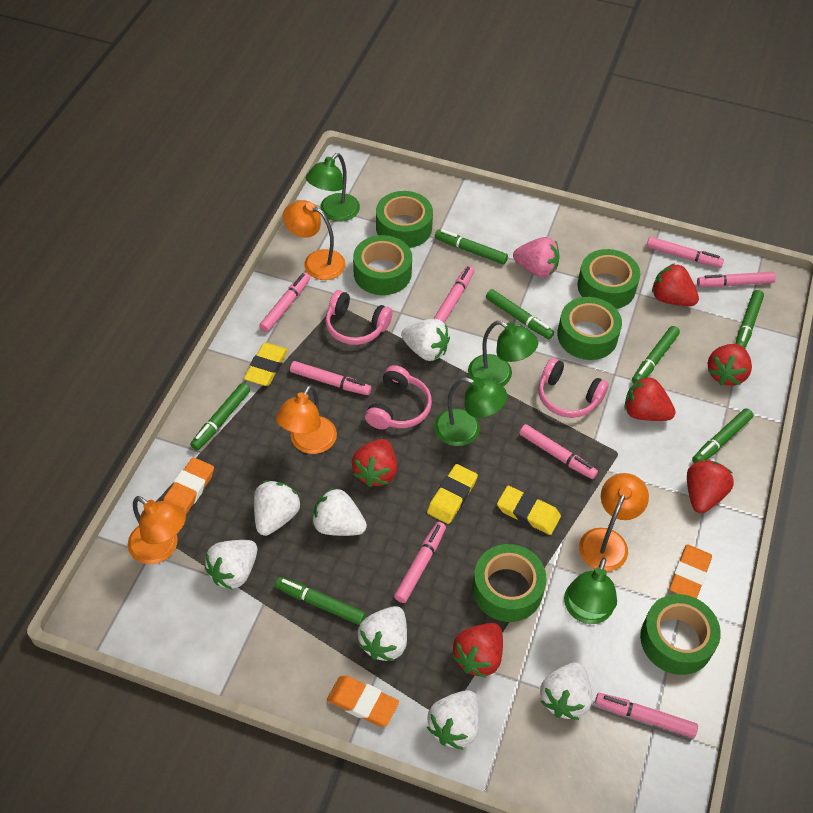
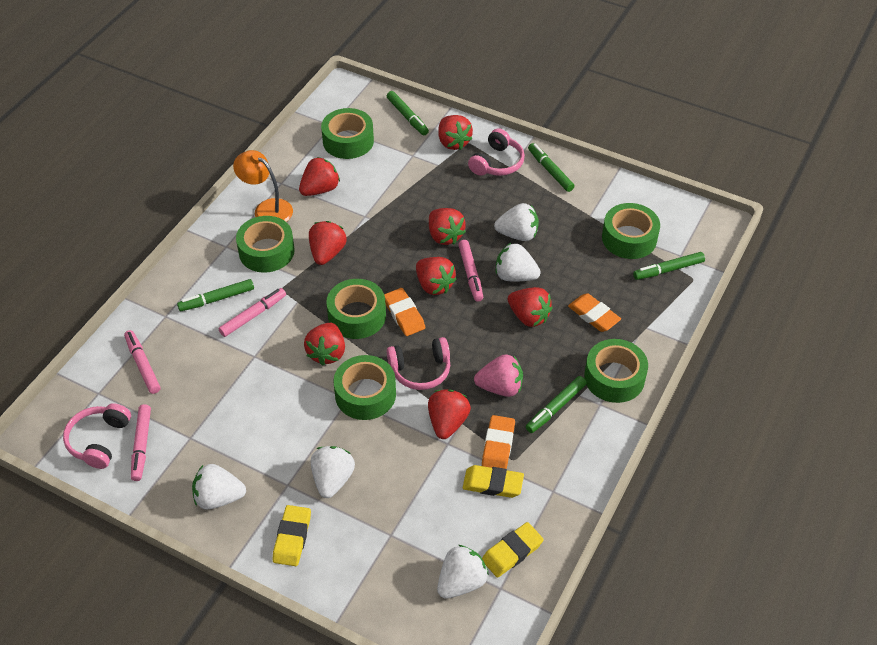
green lamp: [306,153,360,221] [434,377,507,446] [468,321,538,386] [564,557,617,624] = 4 -> none = 0
green marker: [190,383,250,450] [275,577,366,625] [435,229,508,264] [486,289,554,339] [632,326,680,384] [692,408,753,463] [735,290,764,348] = 7 -> [177,279,254,311] [387,91,429,135] [526,376,587,433] [528,143,575,192] [633,252,705,280] = 5
orange lamp: [128,496,186,564] [276,385,337,454] [283,200,346,280] [579,473,649,571] = 4 -> [233,150,293,222] = 1
pink marker: [259,272,310,332] [290,361,371,395] [394,522,446,603] [434,266,474,323] [519,424,598,479] [595,693,698,738] [646,237,724,268] [697,272,776,287] = 8 -> [124,330,160,394] [131,404,151,481] [218,288,286,337] [458,240,483,302] = 4
red strawberry: [352,439,397,487] [452,623,503,678] [624,376,676,421] [652,263,699,306] [687,460,734,513] [707,344,752,386] = 6 -> [299,157,340,196] [304,323,345,366] [309,221,347,265] [416,257,456,295] [428,389,471,439] [429,208,466,245] [438,115,473,150] [508,287,552,327] = 8
white strawberry: [205,540,257,590] [254,481,300,536] [312,487,367,536] [358,606,407,661] [401,319,450,361] [427,690,479,750] [540,662,592,720] = 7 -> [192,464,246,510] [311,446,355,498] [437,545,489,599] [494,203,539,241] [495,243,541,282] = 5

